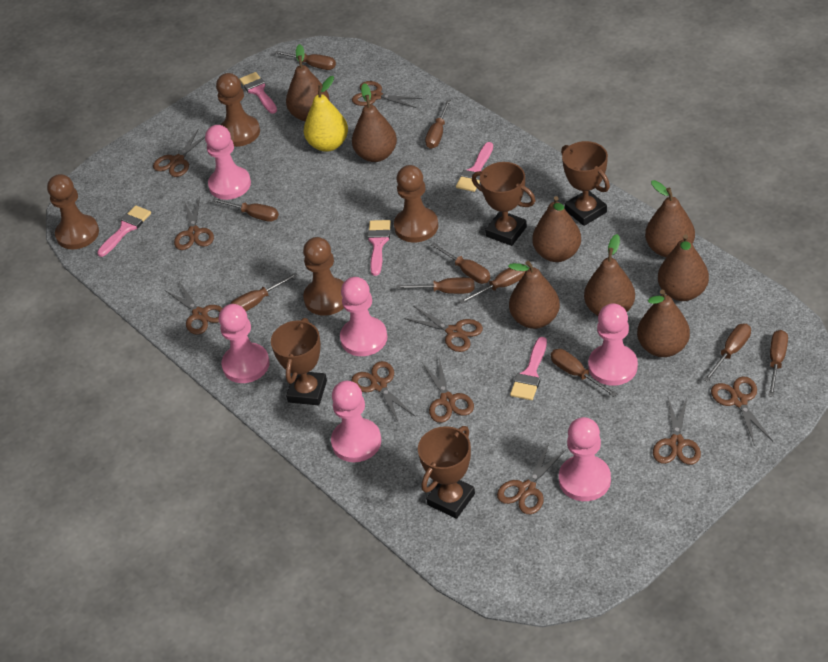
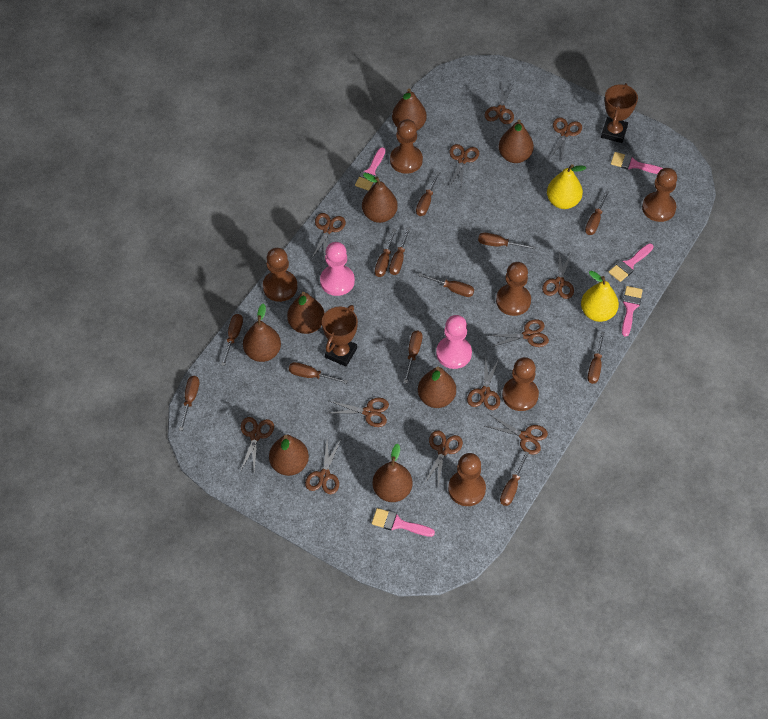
brown pawn: [47,174,99,249] [216,73,260,147] [303,237,344,316] [394,165,438,242] = 4 -> [263,248,298,302] [390,119,423,174] [448,453,486,506] [496,262,531,316] [502,357,539,411] [642,168,677,222] = 6
brown scissors: [153,130,205,177] [165,282,223,335] [174,197,214,250] [351,361,416,423] [352,81,422,108] [404,306,483,352] [422,357,474,423] [497,443,566,514] [653,397,701,465] [711,376,773,446] = 10 -> [240,417,274,473] [305,439,341,494] [312,213,346,262] [326,398,389,427] [425,430,463,486] [449,144,479,190] [467,357,500,410] [485,83,514,124] [485,415,548,455] [487,319,549,347] [542,250,574,299] [550,117,582,158] = 12
brown screwdriver: [212,198,279,222] [230,273,298,311] [275,51,336,70] [396,277,474,294] [425,99,451,149] [431,243,490,284] [459,264,525,304] [551,349,617,397] [704,324,751,382] [768,330,788,397] = 10 -> [179,376,199,431] [221,314,243,366] [289,362,348,384] [375,229,396,277] [389,227,410,275] [404,331,423,383] [416,171,440,216] [418,273,474,297] [478,232,536,249] [500,451,529,506] [585,190,609,235] [587,331,605,384] = 12
brown trophy: [271,318,327,405] [418,426,475,519] [472,162,536,246] [561,141,610,226] = 4 -> [322,305,358,366] [601,83,638,143] = 2
pink pawn: [205,125,251,200] [219,304,270,383] [331,381,381,462] [340,277,388,356] [559,417,611,501] [588,303,638,386] = 6 -> [320,242,355,296] [436,315,472,369] = 2
yellow pear: [304,76,348,152] = 1 -> [547,164,586,209] [581,271,619,322] = 2

